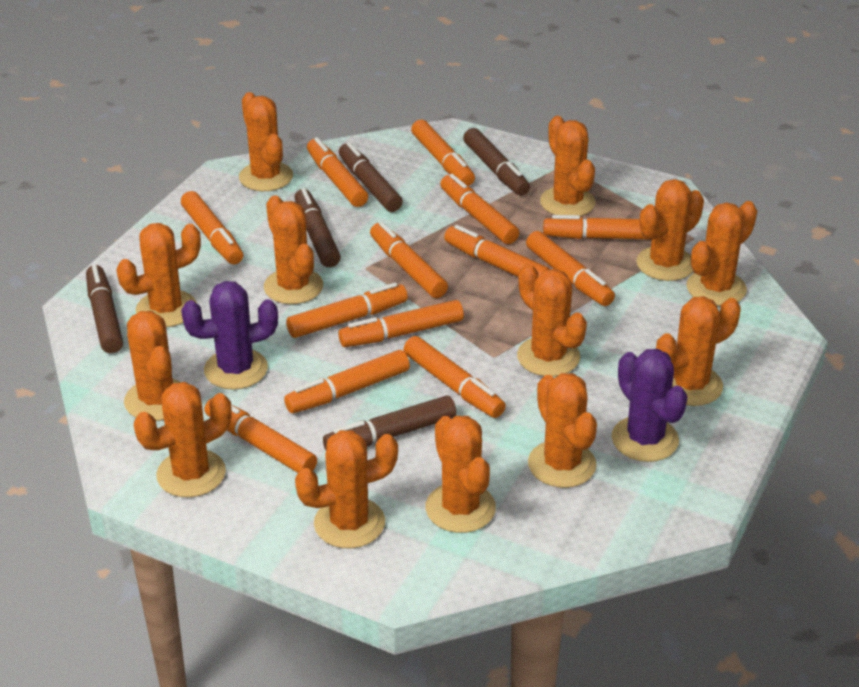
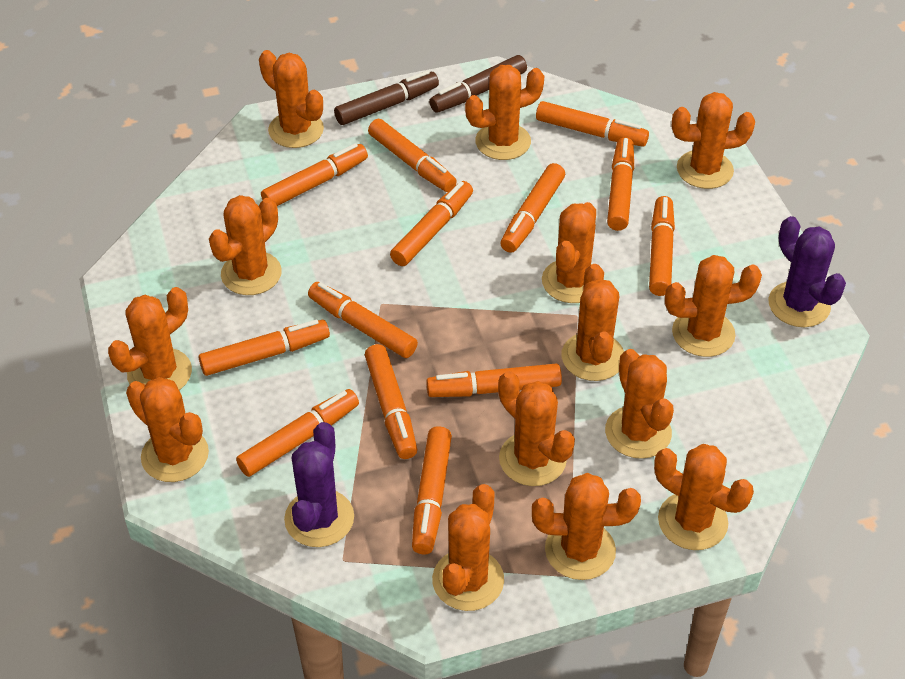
brown marker: [86,265,123,353] [294,188,341,267] [323,396,456,450] [339,142,403,212] [463,128,530,196] = 5 -> [334,70,439,125] [429,55,527,113] = 2
orange cactus: [116,223,201,327] [124,311,181,421] [134,382,232,497] [239,92,293,191] [264,195,323,304] [295,430,398,548] [425,416,496,533] [517,264,587,377] [528,373,597,488] [540,116,596,216] [636,179,704,281] [656,296,741,406] [687,201,757,306] = 13 -> [108,287,192,390] [126,377,209,482] [209,195,282,295] [259,50,324,148] [432,484,504,611] [465,65,544,160] [498,371,575,486] [532,473,641,580] [542,202,596,303] [562,264,624,381] [605,349,674,459] [654,444,754,550] [665,255,762,357] [672,92,755,189] = 14

